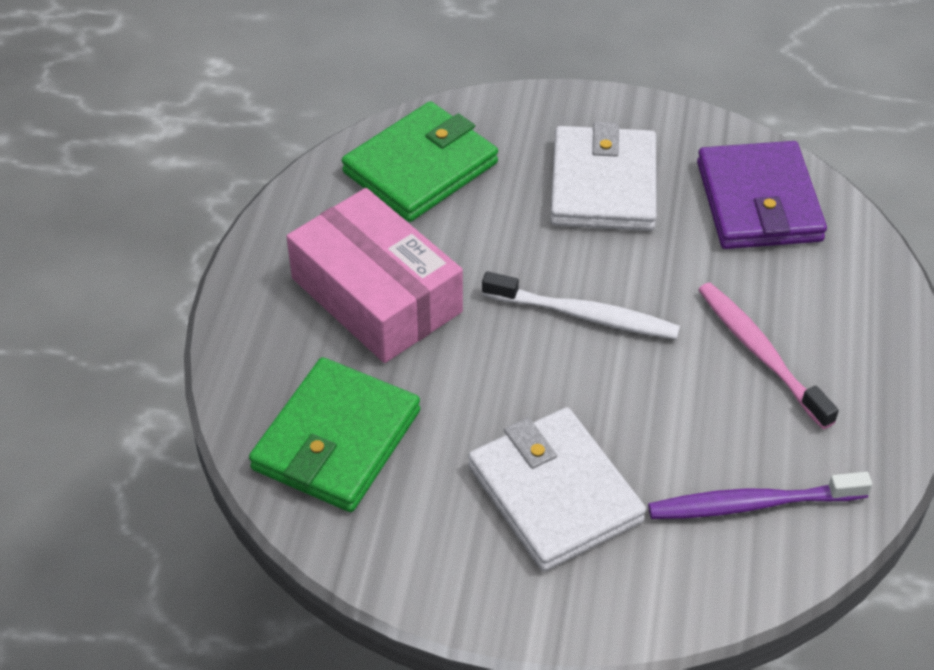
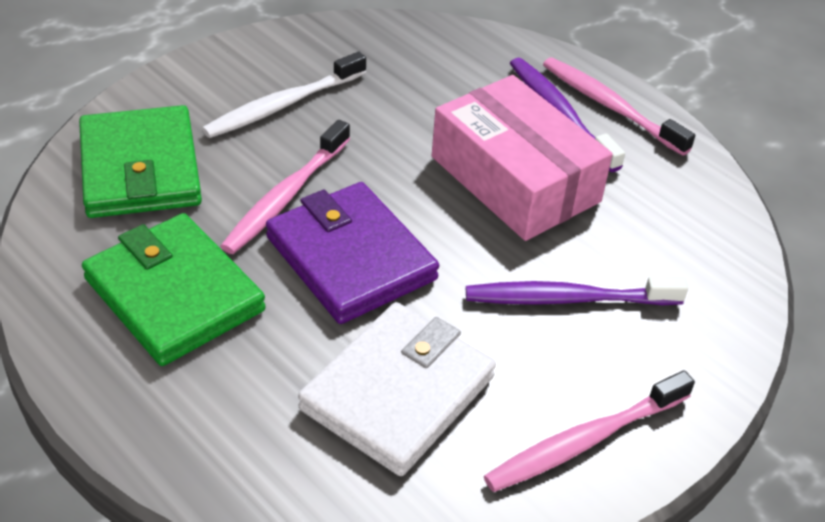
pink toothbrush: [698,283,839,429] = 1 -> [221,120,350,254] [484,370,695,492] [543,57,695,156] = 3
purple toothbrush: [648,472,872,519] = 1 -> [466,277,688,305] [510,58,625,172] = 2
white wallet: [468,407,646,571] [550,122,657,231] = 2 -> [298,302,496,476] = 1

